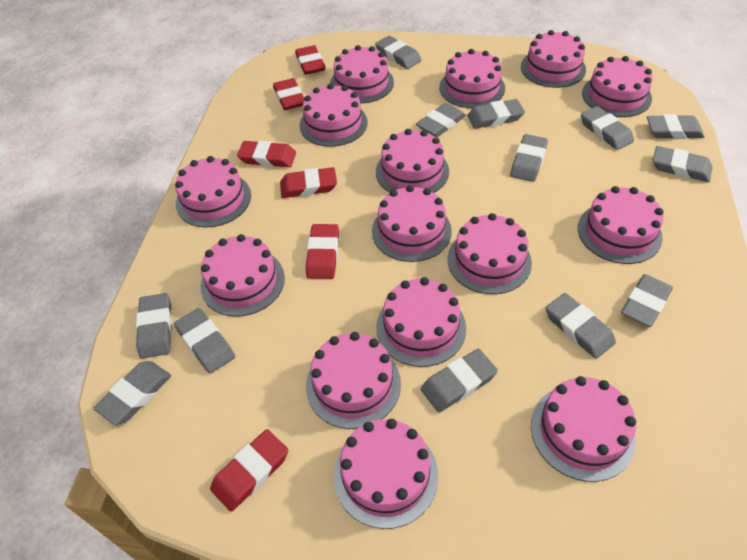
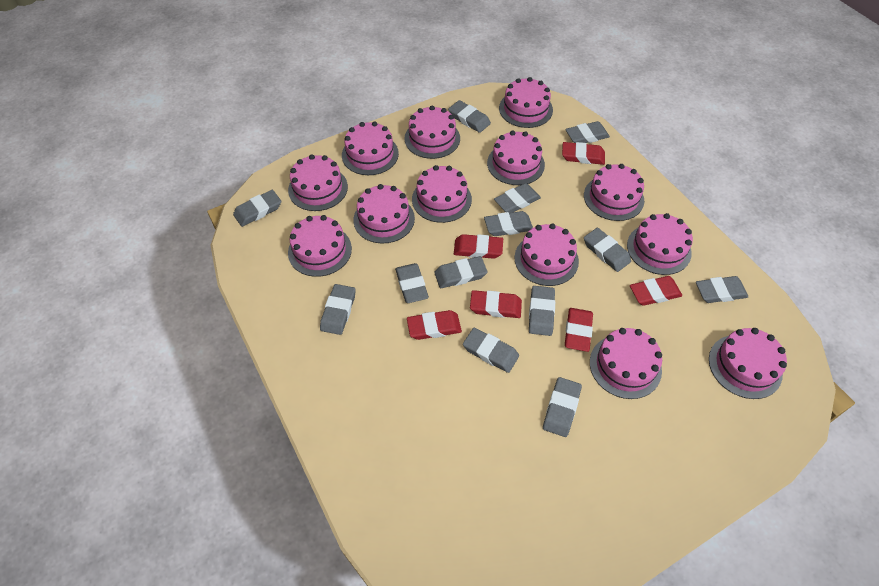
pink cake: [175,156,251,227] [201,234,285,317] [300,84,368,147] [306,332,401,429] [330,45,394,103] [334,419,438,529] [372,185,452,262] [376,129,449,193] [376,277,466,367] [439,49,505,108] [448,213,532,294] [521,30,586,88] [531,376,636,482] [578,186,664,264] [582,56,653,117] = 15 -> [288,154,348,211] [288,215,352,277] [342,121,399,175] [353,184,415,244] [405,106,460,159] [412,165,472,223] [487,131,545,185] [499,77,553,128] [514,223,579,286] [584,164,644,221] [590,328,662,399] [627,213,693,275] [709,328,787,399] = 13

